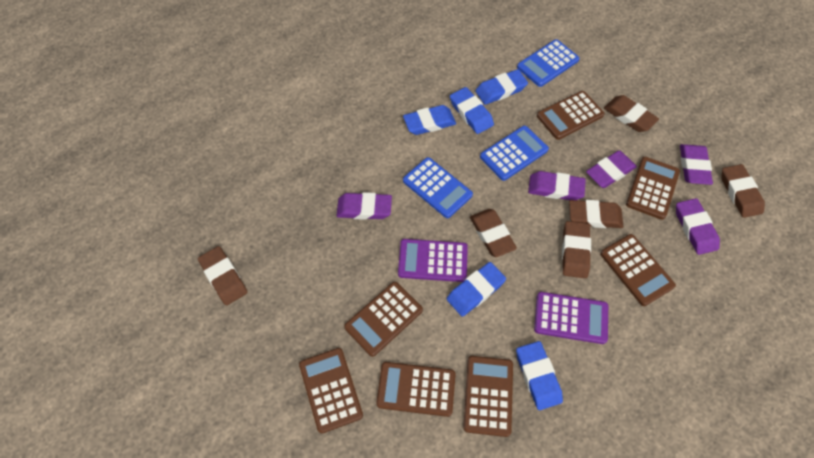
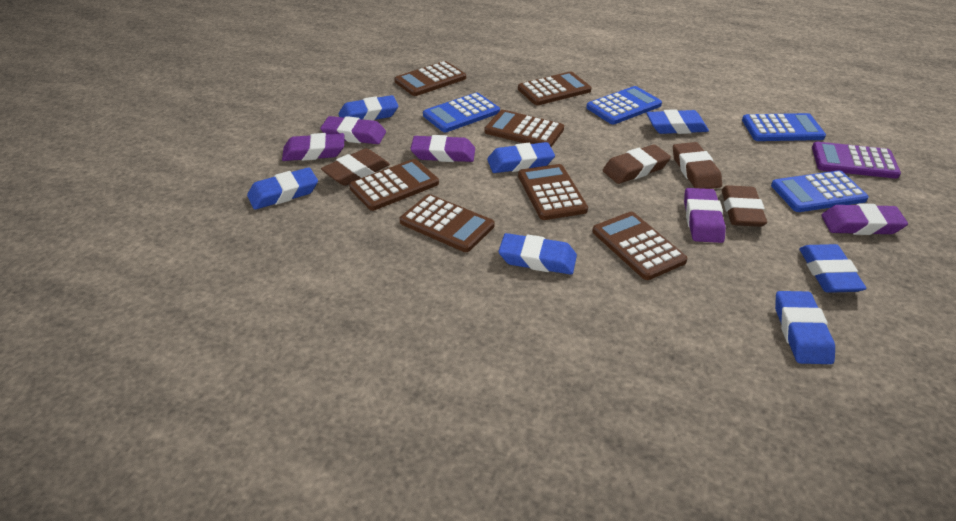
blue calculator: [403,157,473,218] [480,126,549,181] [517,39,580,87] = 3 -> [423,93,500,132] [586,86,662,124] [742,113,826,141] [771,170,869,212] = 4
blue eraser: [403,105,456,135] [447,262,506,317] [450,87,494,134] [475,69,528,105] [516,341,563,410] = 5 -> [247,167,318,210] [339,95,399,121] [487,142,555,173] [498,233,577,275] [647,109,709,134] [775,291,835,364] [799,244,867,293] = 7
brown eraser: [198,246,247,305] [470,209,517,257] [562,221,591,278] [569,200,623,228] [604,95,659,132] [721,164,765,218] = 6 -> [321,148,390,186] [603,144,671,184] [673,142,722,189] [722,185,767,227] = 4
purple calculator: [398,239,468,282] [534,292,608,344] = 2 -> [812,142,901,179] = 1

